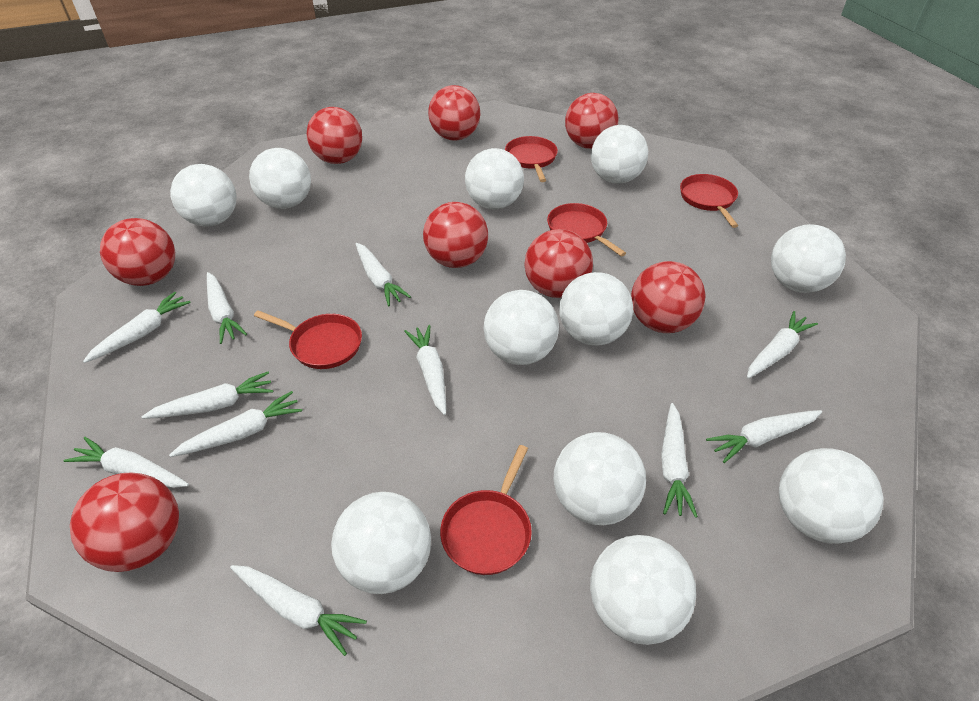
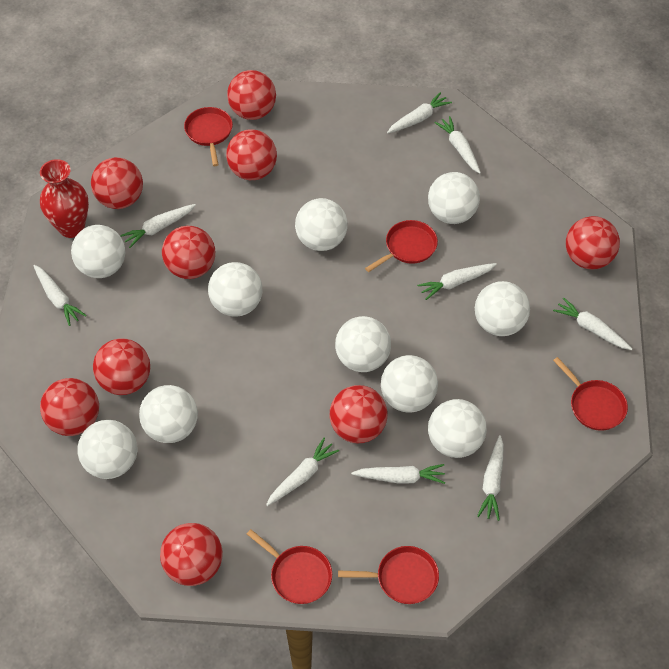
red ball: [70,472,179,572] [100,218,175,286] [307,107,362,164] [423,202,488,268] [428,85,481,141] [524,229,593,298] [565,93,619,149] [631,261,706,333] = 8 -> [40,378,99,436] [91,157,143,209] [93,338,150,395] [160,523,223,586] [162,226,215,279] [226,129,277,180] [227,70,276,120] [329,385,387,443] [566,216,620,269] = 9
red vase: none = 0 -> [40,159,89,238] = 1
white ball: [170,164,236,227] [249,148,311,209] [331,492,431,594] [465,148,524,209] [484,290,559,365] [554,432,646,525] [559,272,633,346] [590,535,696,645] [591,125,648,184] [771,224,846,293] [779,448,884,544] = 11 -> [71,225,125,278] [77,420,138,479] [139,385,198,443] [208,262,263,317] [295,198,348,251] [335,316,391,372] [381,355,438,413] [428,172,480,224] [428,399,487,458] [475,281,530,336] = 10
white carrot: [63,437,189,488] [83,292,191,363] [141,372,273,419] [169,391,302,457] [207,272,247,344] [230,565,367,656] [356,243,411,306] [404,325,446,415] [661,403,698,518] [706,410,822,463] [747,311,818,379] = 11 -> [33,265,87,326] [120,204,196,248] [266,438,339,506] [351,464,445,484] [387,92,452,134] [417,263,497,300] [434,116,481,174] [477,435,504,521] [553,298,632,350] = 9

